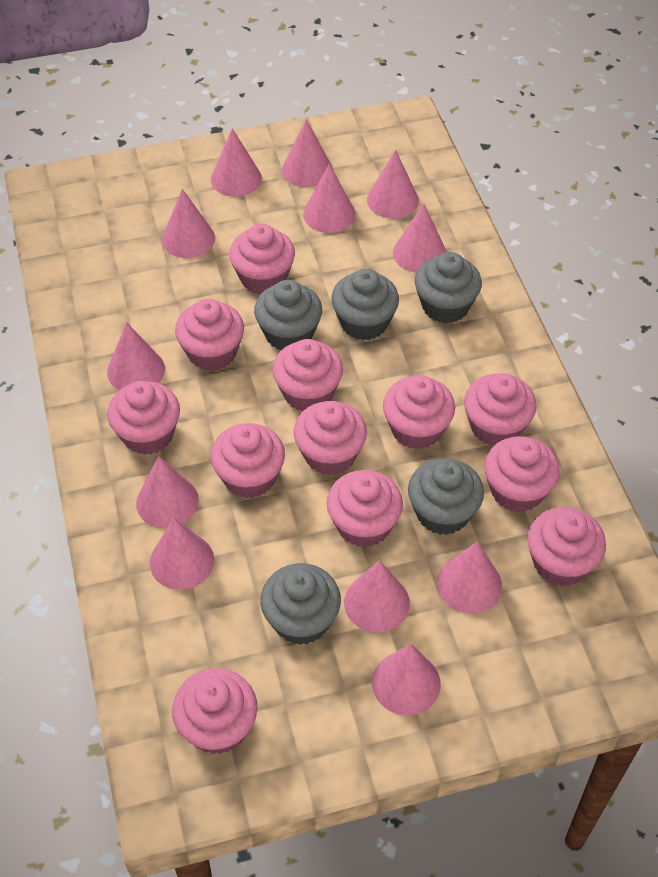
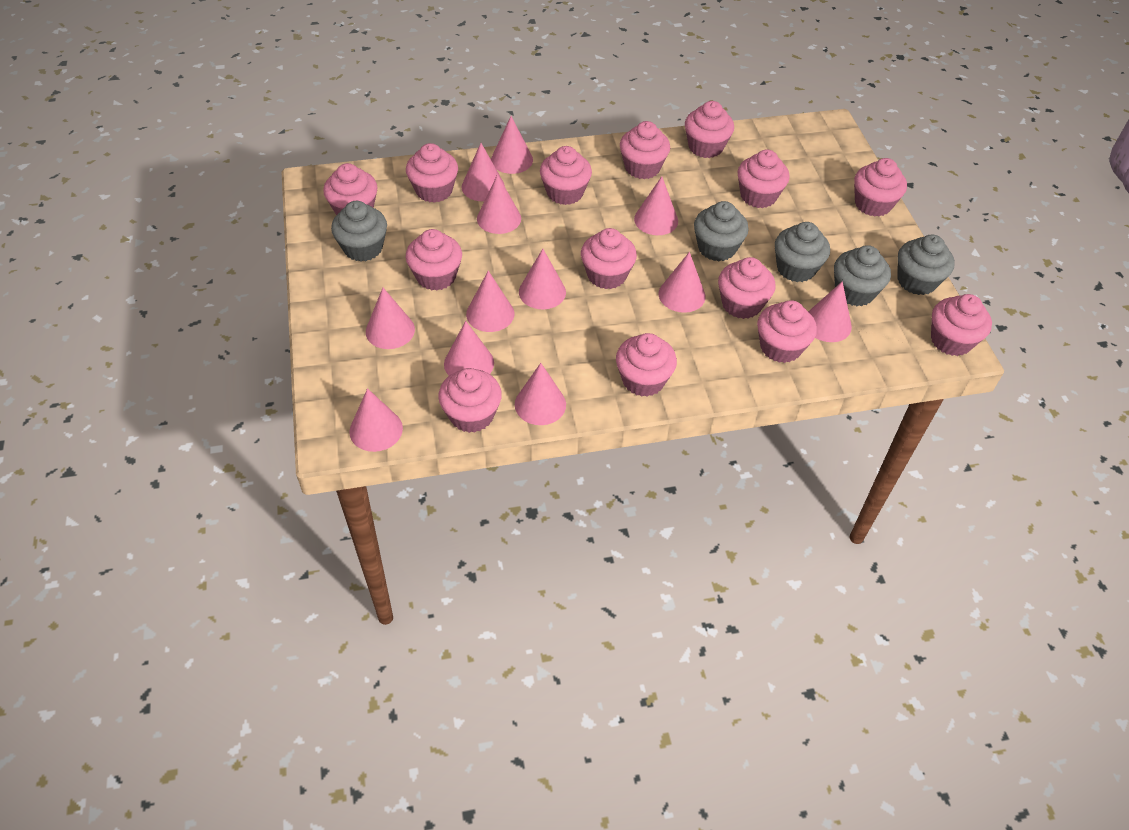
pink cupcake: [107,381,180,455] [172,668,257,754] [175,299,244,371] [211,423,285,498] [229,224,295,294] [272,339,343,411] [293,401,367,475] [327,470,403,547] [383,376,455,449] [464,373,536,446] [485,436,560,512] [527,507,606,586] = 12 -> [323,163,378,215] [405,229,462,291] [406,143,458,203] [438,368,502,433] [540,146,592,205] [581,228,637,289] [616,333,677,397] [620,121,670,179] [685,101,734,158] [718,257,775,319] [737,149,790,208] [757,300,817,363] [854,158,907,217] [931,294,992,356] = 14

